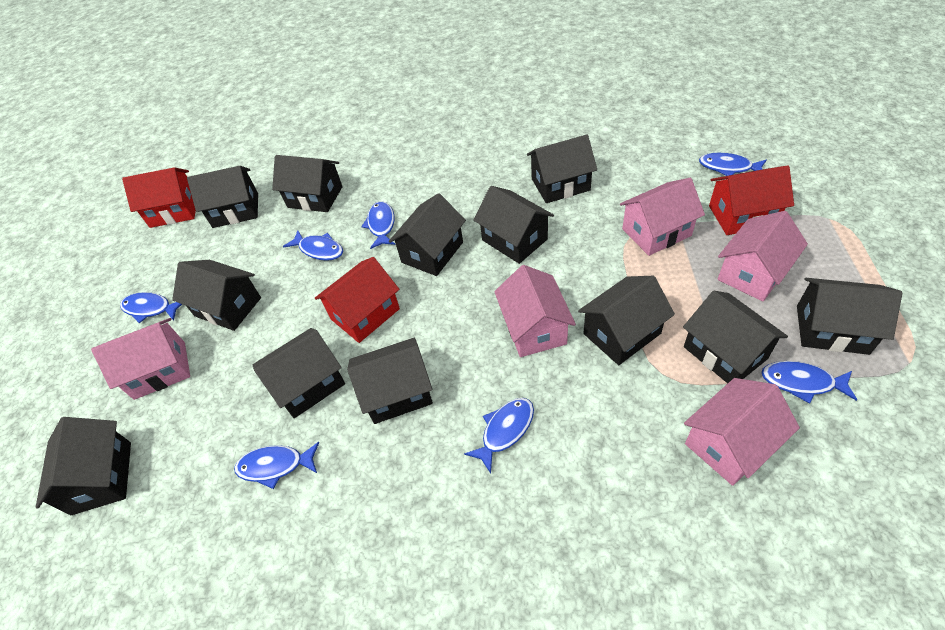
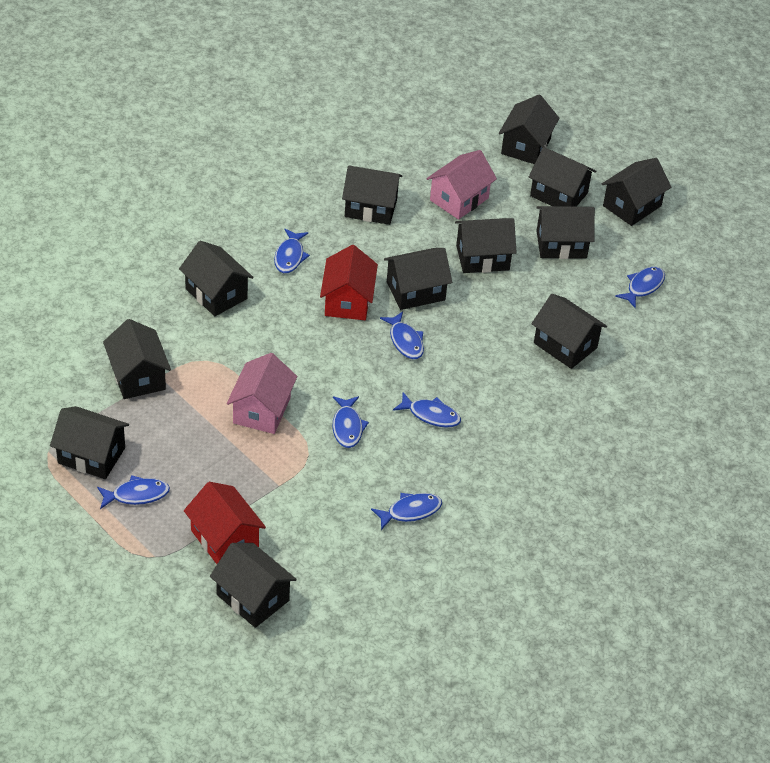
pink house: [91,318,190,400] [494,265,576,357] [620,178,705,256] [684,378,800,486] [717,211,808,301] = 5 -> [227,353,297,434] [426,150,497,219] = 2
red house: [122,167,196,228] [315,257,400,343] [709,165,794,235] = 3 -> [184,482,266,564] [320,245,378,320] = 2

